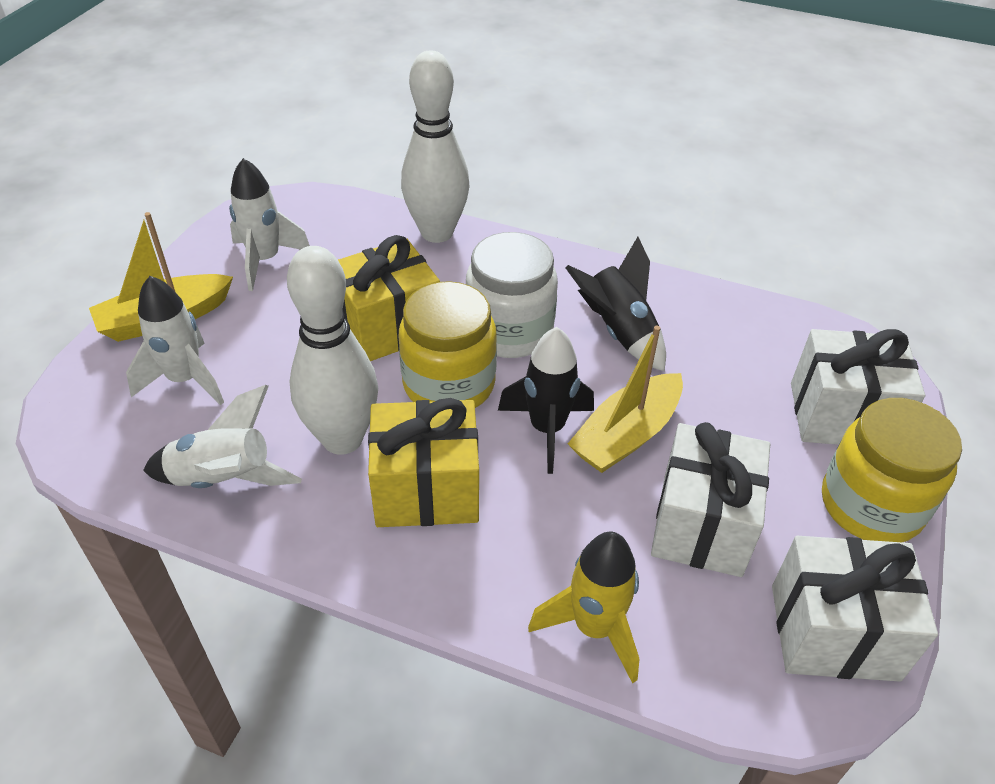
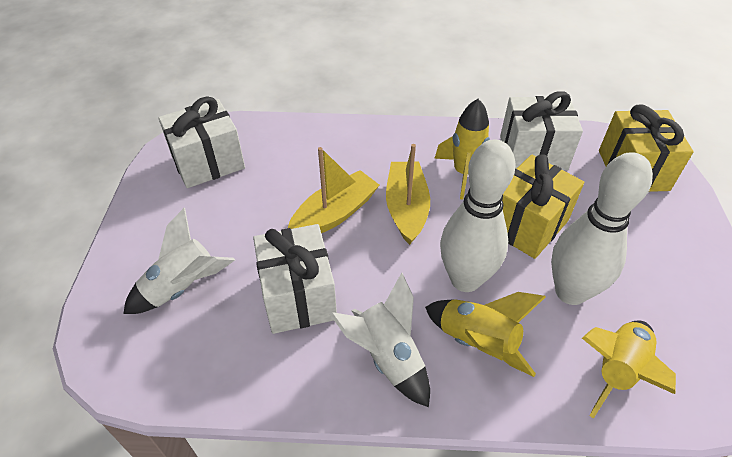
black rocket: [498,327,594,474] [566,237,666,371] = 2 -> none = 0
white jar: [466,232,558,358] = 1 -> none = 0
white rocket: [126,276,224,405] [143,385,302,488] [229,158,310,291] = 3 -> [123,208,235,314] [330,273,430,407] = 2
yellow jar: [399,281,497,408] [822,398,962,542] = 2 -> none = 0
yellow rocket: [528,532,639,683] = 1 -> [425,292,546,377] [434,99,490,200] [582,320,676,419] = 3

